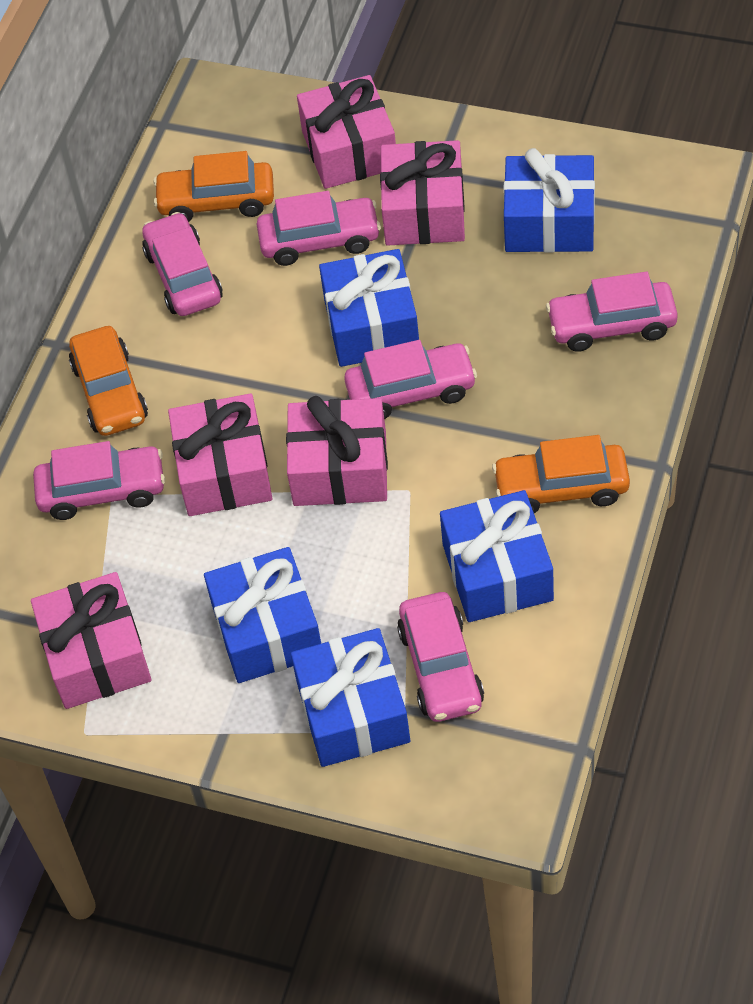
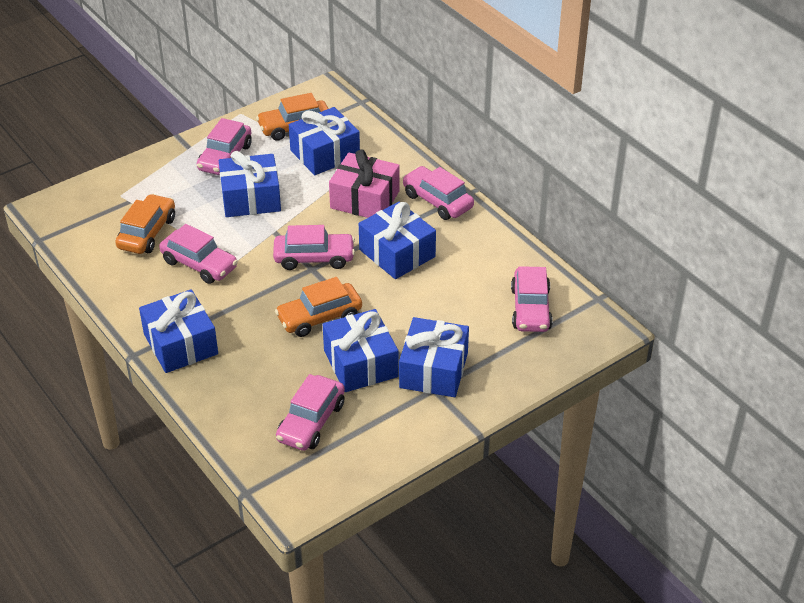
blue gift: [204,547,321,683] [291,628,410,767] [319,249,419,367] [440,490,554,622] [504,148,595,253] = 5 -> [139,289,218,373] [219,151,281,217] [289,107,360,175] [322,309,398,392] [359,202,436,279] [399,317,469,397] = 6
pink gift: [31,572,152,709] [168,393,272,516] [286,396,388,506] [297,75,396,189] [380,140,465,246] = 5 -> [329,149,400,218] = 1

